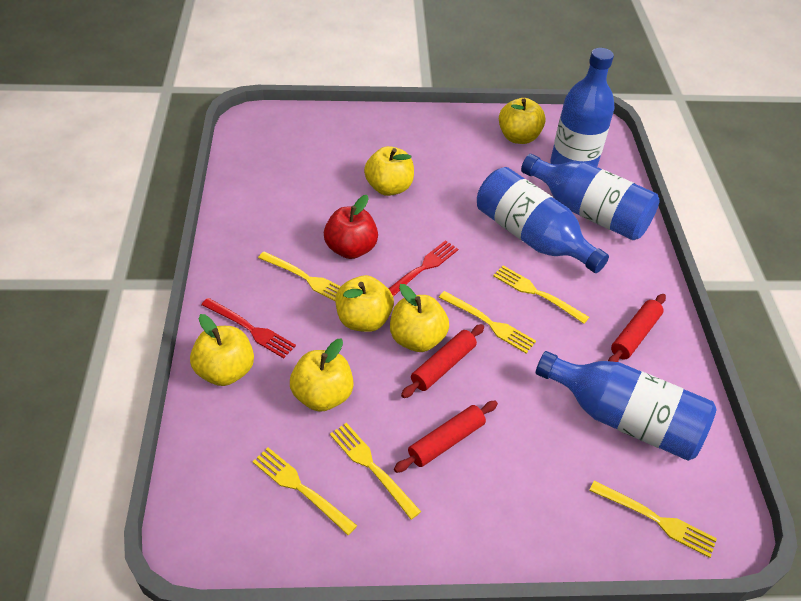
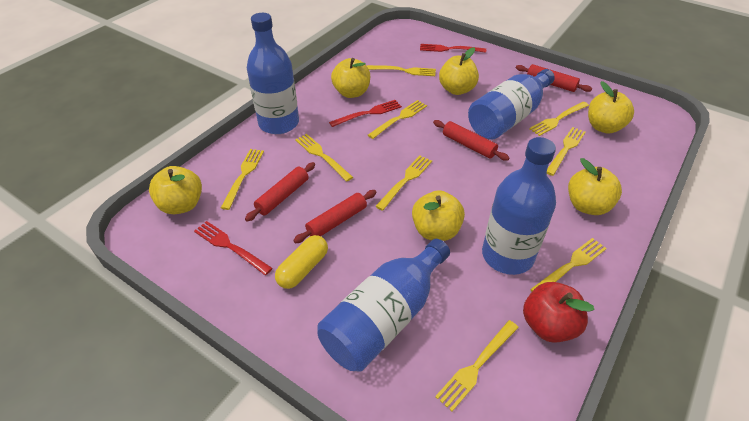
red fork: [201,298,296,358] [389,240,458,297] = 2 -> [194,221,273,275] [329,100,402,127] [420,44,486,53] = 3
red rolling pin: [394,401,498,473] [401,324,484,398] [608,294,666,362] = 3 -> [245,162,315,221] [293,190,376,243] [433,120,509,161] [516,64,592,92] = 4
yellow capsule: none = 0 -> [275,235,328,289] = 1
yellow fork: [252,448,357,535] [258,251,341,301] [330,423,421,520] [439,291,536,353] [493,266,589,324] [589,480,717,558] = 6 -> [221,149,264,210] [295,134,353,182] [367,65,436,76] [368,100,427,139] [375,156,432,211] [435,320,519,411] [529,102,589,136] [530,238,607,291] [547,127,586,176] = 9

